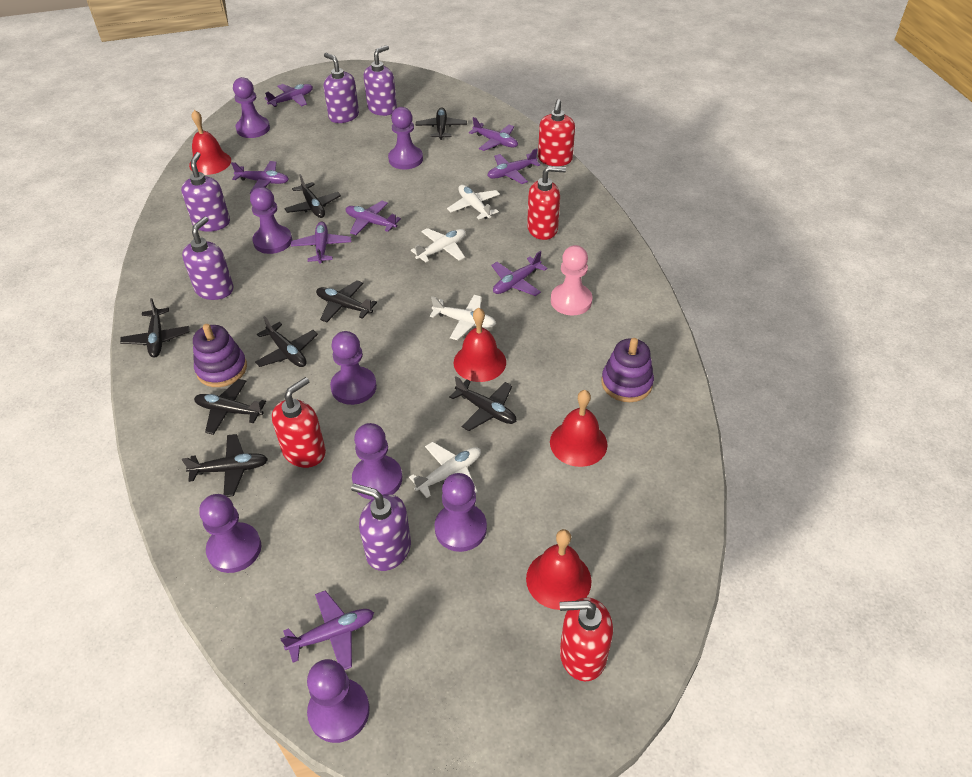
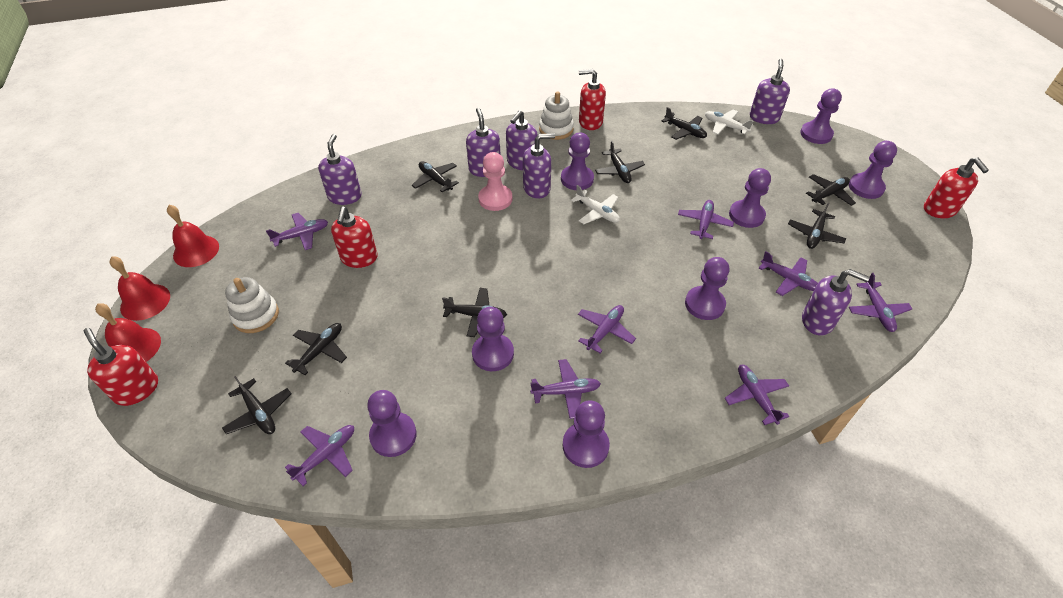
purple soap dispenser: [181,152,230,232] [182,216,234,300] [324,53,359,123] [351,483,411,571] [364,45,397,116] = 5 -> [318,134,361,205] [466,108,501,177] [506,110,538,170] [523,133,555,199] [750,59,790,124] [802,269,870,335] = 6
purple stacking toy: [193,324,247,387] [601,338,654,402] = 2 -> none = 0
red bell: [189,110,231,175] [454,308,506,382] [526,529,592,610] [550,390,607,467] = 4 -> [95,303,161,362] [109,256,170,321] [167,205,219,267] = 3
white plane: [409,442,481,498] [411,228,466,263] [430,295,496,340] [447,185,500,220] = 4 -> [571,185,620,224] [705,110,753,135] = 2
white stacking toy: none = 0 -> [225,277,279,333] [539,91,574,140] = 2

